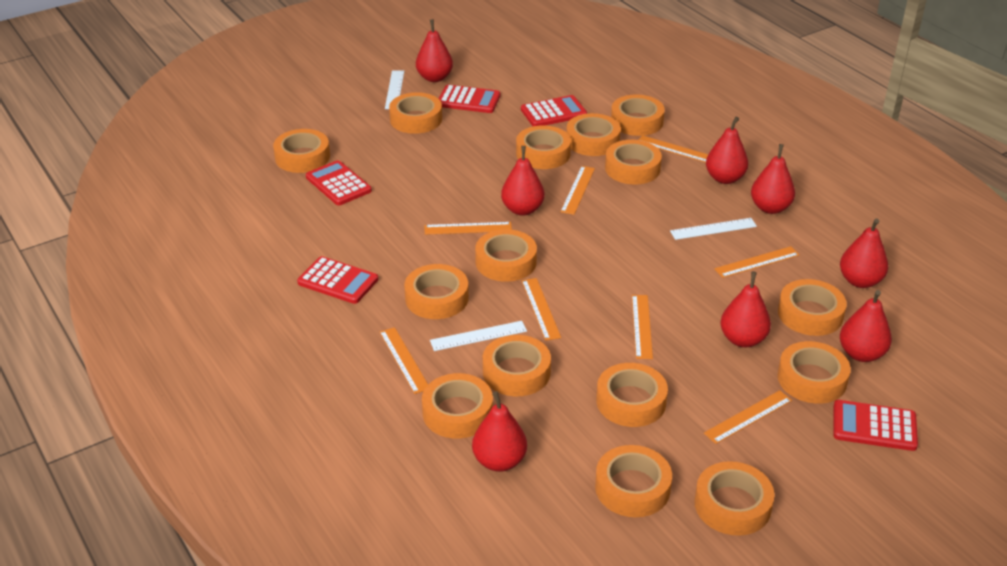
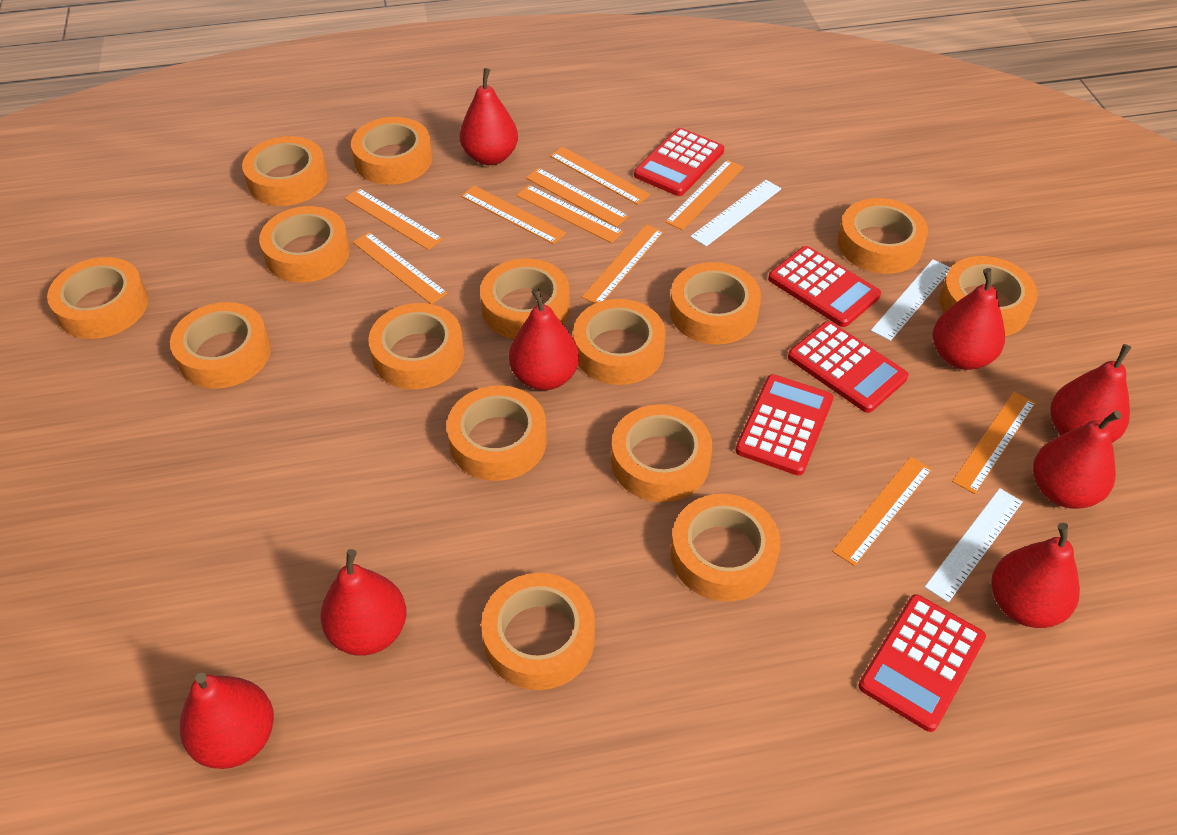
orange ruler: [380,327,428,394] [424,222,512,235] [522,278,561,341] [560,166,595,215] [632,295,653,359] [639,135,708,163] [704,390,792,444] [714,246,799,278] = 8 -> [345,188,443,250] [353,232,448,304] [461,186,566,244] [516,185,624,243] [526,168,629,227] [550,146,650,205] [582,224,664,303] [665,160,744,230] [832,457,932,566] [952,392,1036,494] = 10

